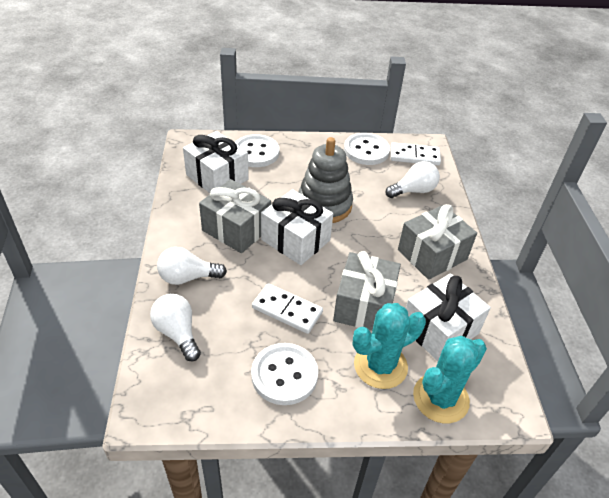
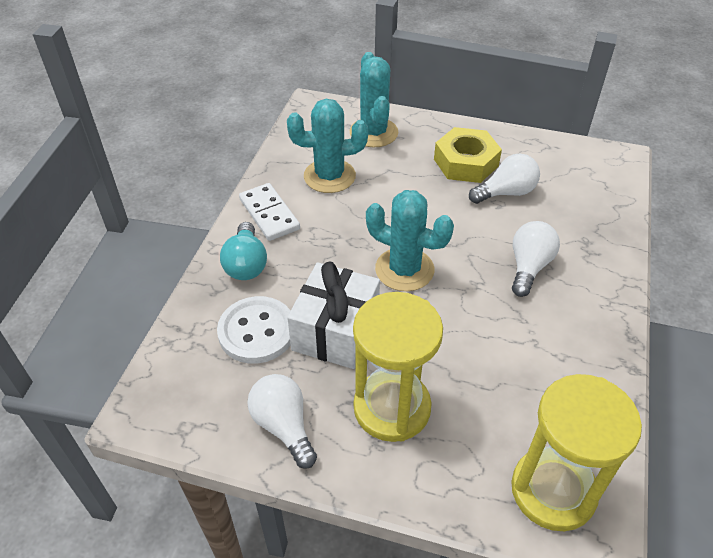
grey gift: [199,179,271,253] [333,251,401,331] [398,204,477,280] = 3 -> none = 0
grey stacking toy: [298,137,353,223] = 1 -> none = 0
turquoise cactus: [352,303,426,389] [413,336,487,423] = 2 -> [287,99,368,193] [350,52,398,147] [366,190,454,291] = 3
turquoise light bulb: none = 0 -> [220,222,267,280] = 1
white button: [235,134,279,167] [251,343,318,405] [344,133,390,165] = 3 -> [217,296,291,364] = 1
white domino: [252,283,323,334] [390,142,441,166] = 2 -> [239,183,300,241] = 1
white gift: [183,131,249,193] [261,189,333,265] [406,273,491,361] = 3 -> [287,262,380,369] = 1
yellow hourglass: none = 0 -> [353,292,443,442] [511,374,642,531] = 2
yellow nut: none = 0 -> [434,127,502,183] = 1

